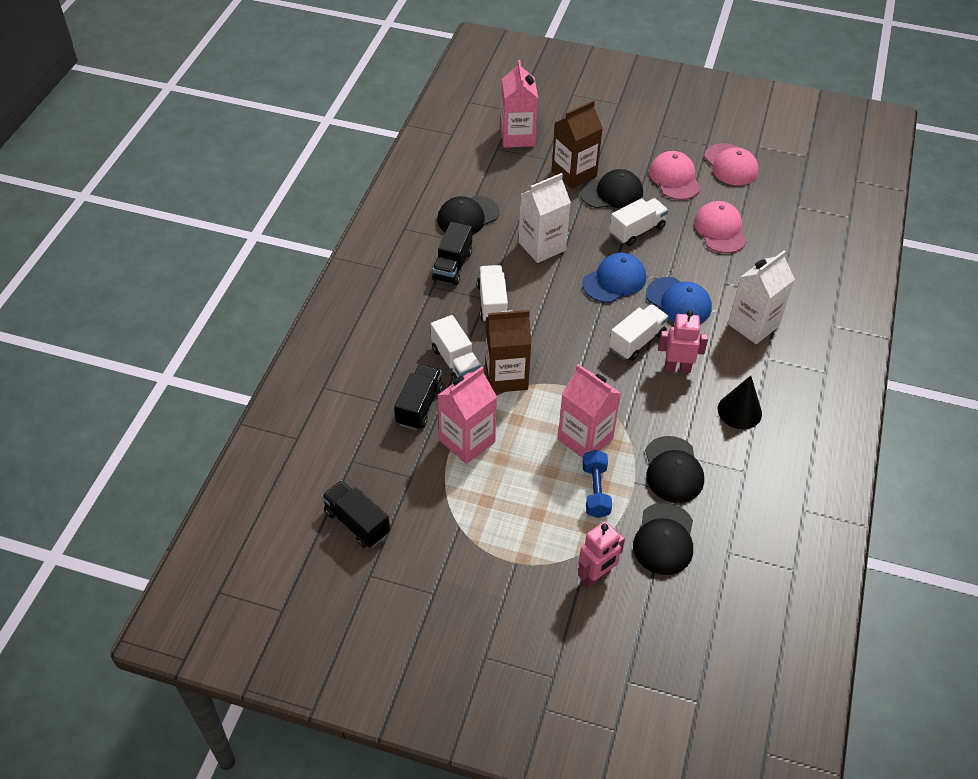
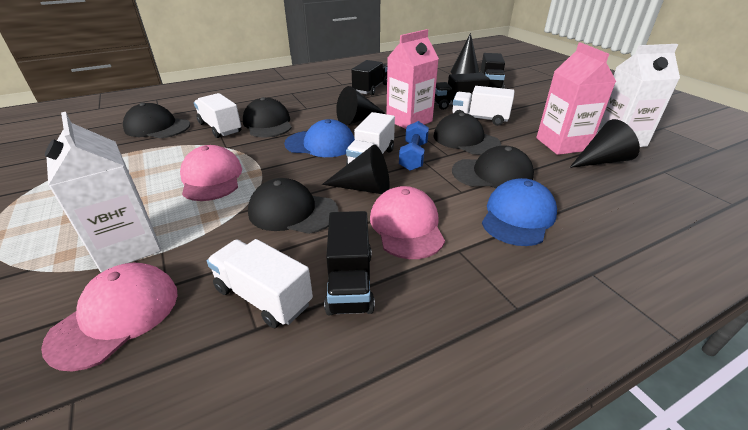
black cap: [437,196,500,235] [579,169,643,208] [633,502,693,575] [645,436,704,503] = 4 -> [123,103,190,138] [243,97,292,137] [248,178,338,234] [434,113,501,155] [452,145,534,188] = 5
black cone: [718,376,762,429] = 1 -> [322,145,390,194] [336,86,385,126] [451,33,479,74] [569,119,640,168] = 4
black truck: [322,480,390,548] [394,364,443,430] [432,222,472,285] = 3 -> [324,211,375,315] [352,60,387,95] [435,73,490,110] [480,53,505,88] = 4
brown carton: [485,310,531,393] [552,100,603,189] = 2 -> none = 0
pink carton: [437,367,497,464] [501,60,538,148] [558,364,621,458] = 3 -> [386,29,439,129] [536,43,616,155] = 2
pink robot: [578,521,625,588] [658,310,708,373] = 2 -> none = 0

